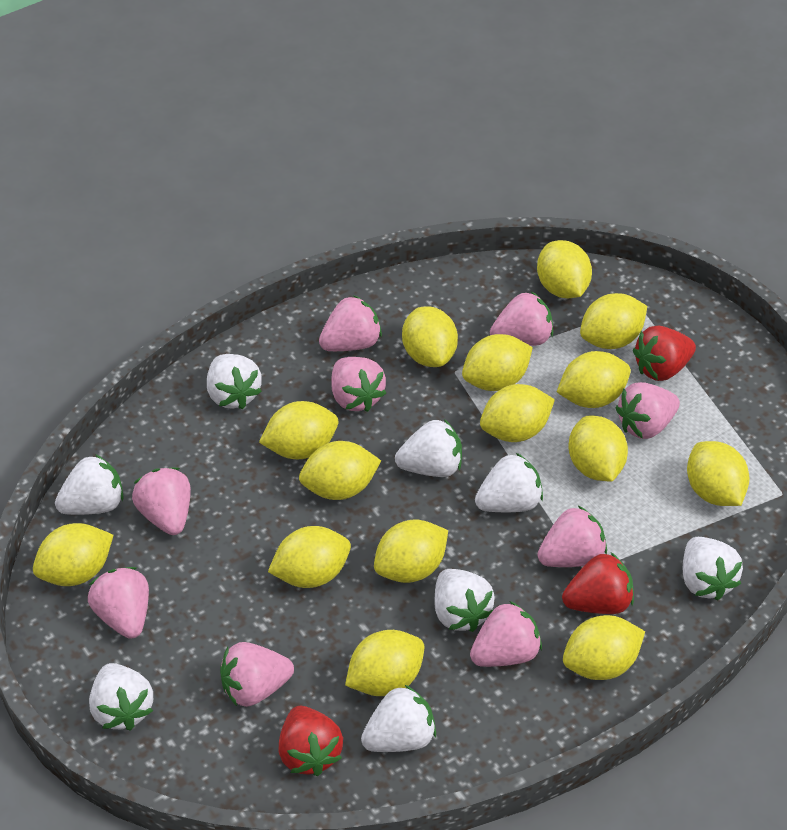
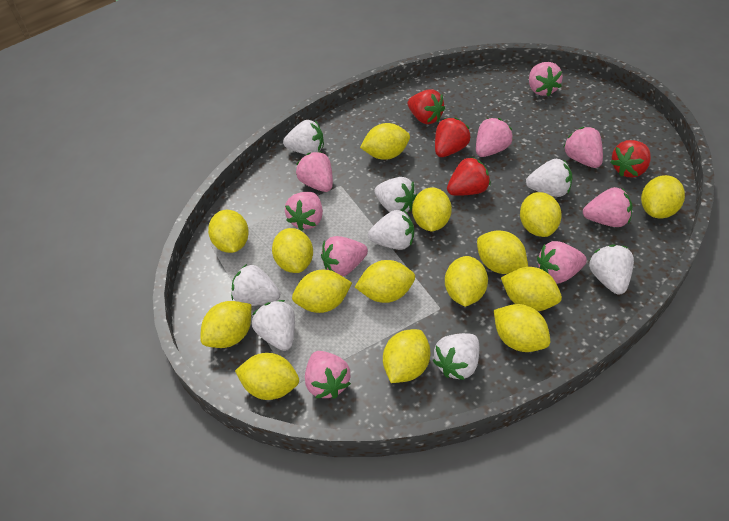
red strawberry: [279,706,343,776] [562,552,634,614] [633,326,696,381] = 3 -> [408,89,445,124] [435,118,471,157] [447,157,491,196] [610,140,651,177] = 4

